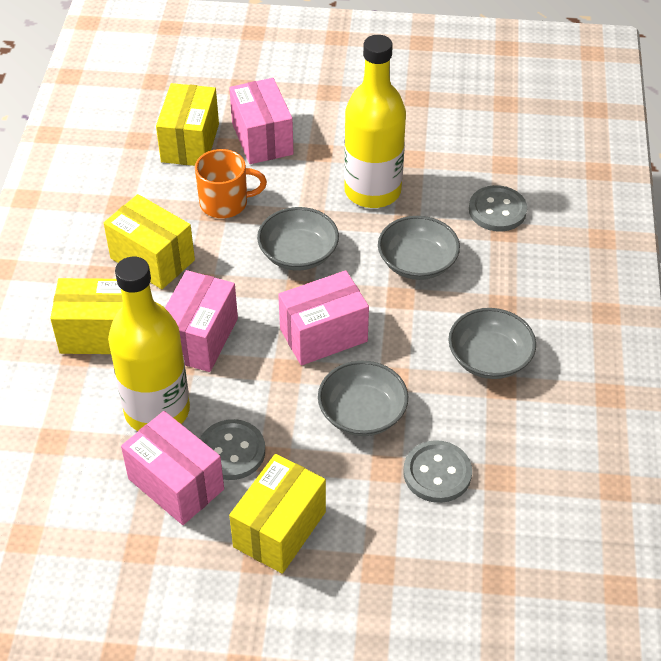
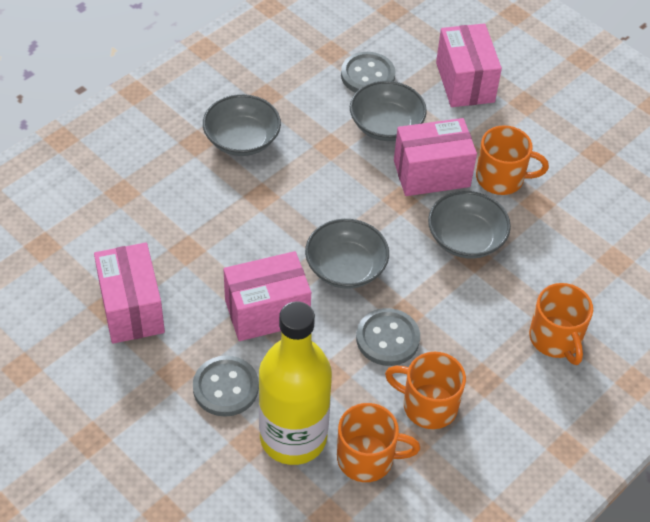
orange mug: [195,149,267,218] = 1 -> [337,403,420,482] [385,352,466,429] [476,125,549,195] [529,283,593,365] = 4
yellow bottle: [108,257,190,431] [344,35,406,208] = 2 -> [259,301,332,465] = 1
yellow box: [50,278,123,354] [104,194,195,289] [156,83,219,166] [229,454,326,574] = 4 -> none = 0

